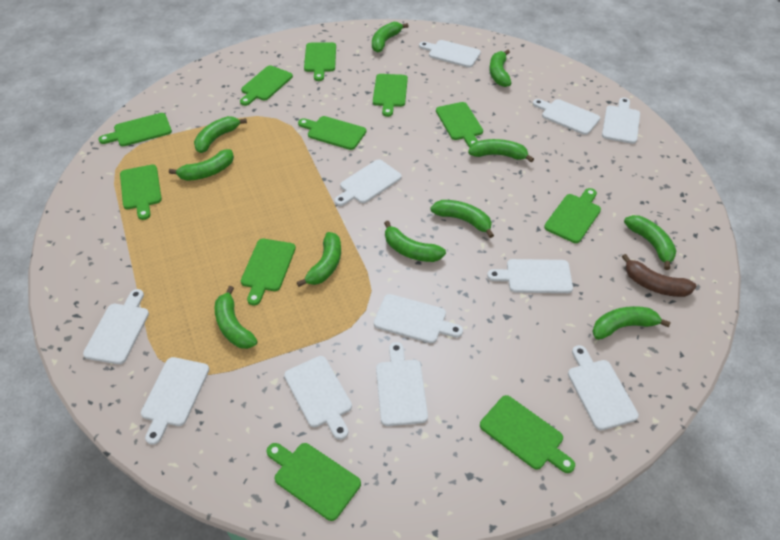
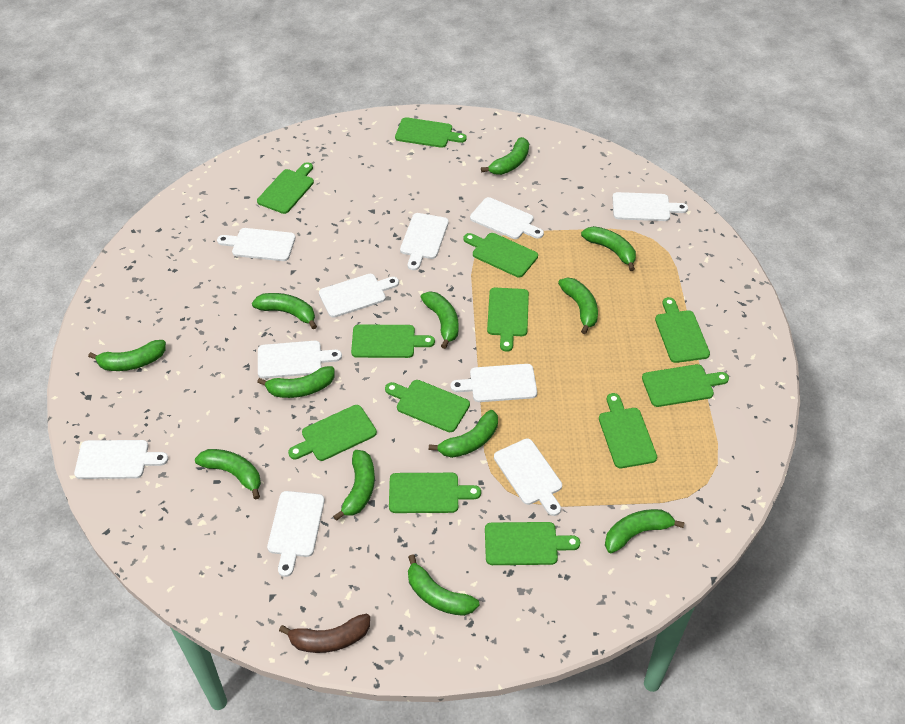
green banana: [169,149,234,181] [194,116,247,153] [214,286,258,349] [297,232,341,287] [372,22,409,53] [384,221,446,262] [430,200,494,238] [468,139,534,163] [489,49,512,87] [592,306,671,340] [624,215,676,270] = 11 -> [88,340,166,371] [195,449,261,499] [252,293,317,329] [257,366,335,398] [333,450,375,521] [408,555,479,616] [420,291,459,349] [429,410,498,458] [481,137,529,175] [558,278,598,334] [581,226,636,271] [605,509,685,554] = 12
green cutting board: [98,113,172,146] [120,165,162,220] [240,65,293,106] [241,239,296,305] [267,443,361,521] [298,116,366,150] [304,42,336,81] [373,74,408,117] [436,102,483,148] [480,395,575,473] [544,188,601,243] = 11 -> [257,162,314,214] [288,405,377,461] [351,324,435,358] [385,380,470,432] [389,473,481,513] [395,117,467,148] [464,233,538,277] [485,522,580,565] [487,288,529,352] [599,393,657,468] [642,364,729,407] [655,297,710,363] = 12
white cutting board: [83,289,149,364] [141,357,209,445] [284,356,352,440] [335,159,402,206] [374,294,463,343] [376,342,428,426] [419,40,481,68] [487,259,573,293] [533,99,600,135] [568,345,639,430] [602,98,640,144] = 11 -> [74,440,168,479] [217,228,296,261] [258,341,342,378] [267,491,325,577] [319,274,399,318] [400,213,449,270] [450,364,537,402] [470,197,544,239] [494,438,562,516] [613,192,688,221] = 10

